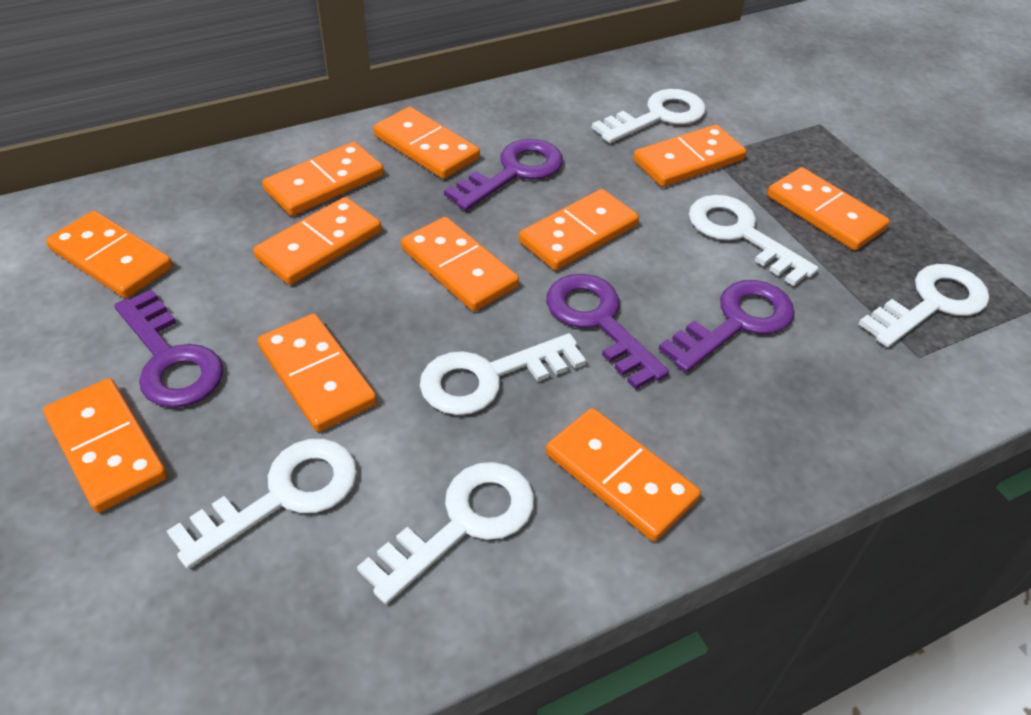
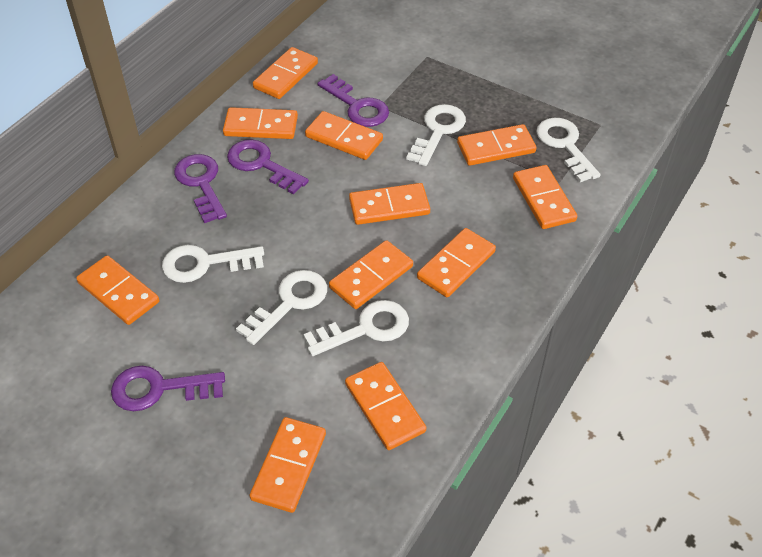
white key: [167,439,357,569] [357,462,534,604] [420,333,586,415] [592,89,706,143] [689,195,818,286] [859,264,989,347] = 6 -> [162,245,264,283] [236,270,327,345] [303,300,409,356] [406,104,466,166] [536,118,601,182] = 5

